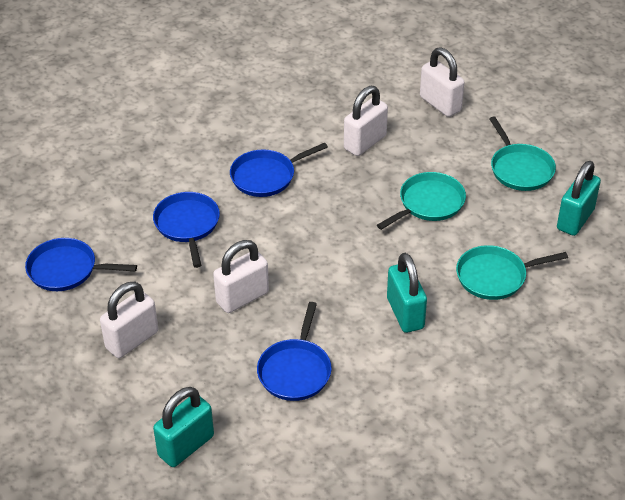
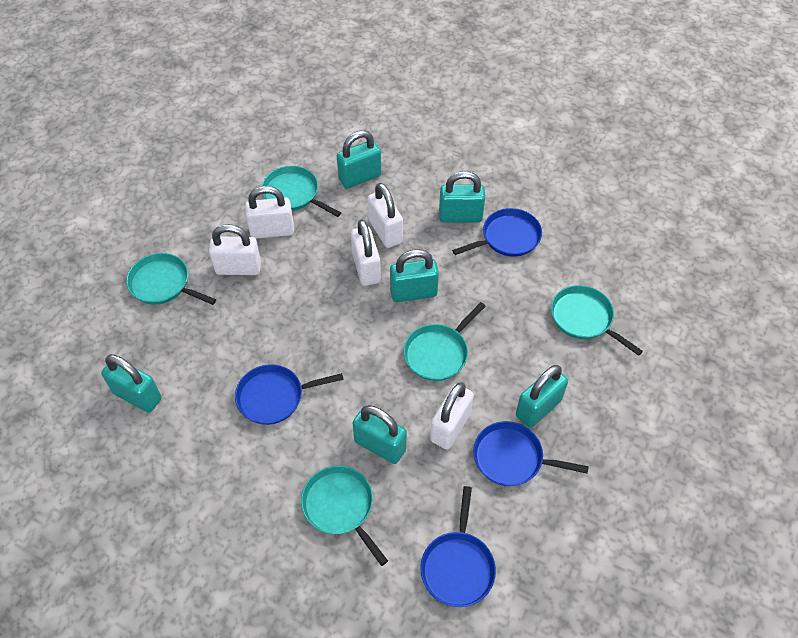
turquoise padlock: [153,387,214,467] [387,253,427,333] [557,161,601,236] = 3 -> [101,354,162,413] [337,130,381,189] [352,405,407,464] [390,249,439,302] [439,171,485,223] [516,365,568,428] = 6
turquoise pan: [377,172,466,230] [456,245,568,300] [489,116,556,191] = 3 -> [126,253,216,305] [262,166,341,217] [301,466,388,566] [403,302,486,381] [551,285,643,356] = 5
white padlock: [100,282,158,358] [213,240,269,313] [344,86,388,156] [420,47,465,117] = 4 -> [209,224,261,275] [245,186,294,239] [351,219,381,286] [368,183,403,248] [430,382,474,450] = 5

